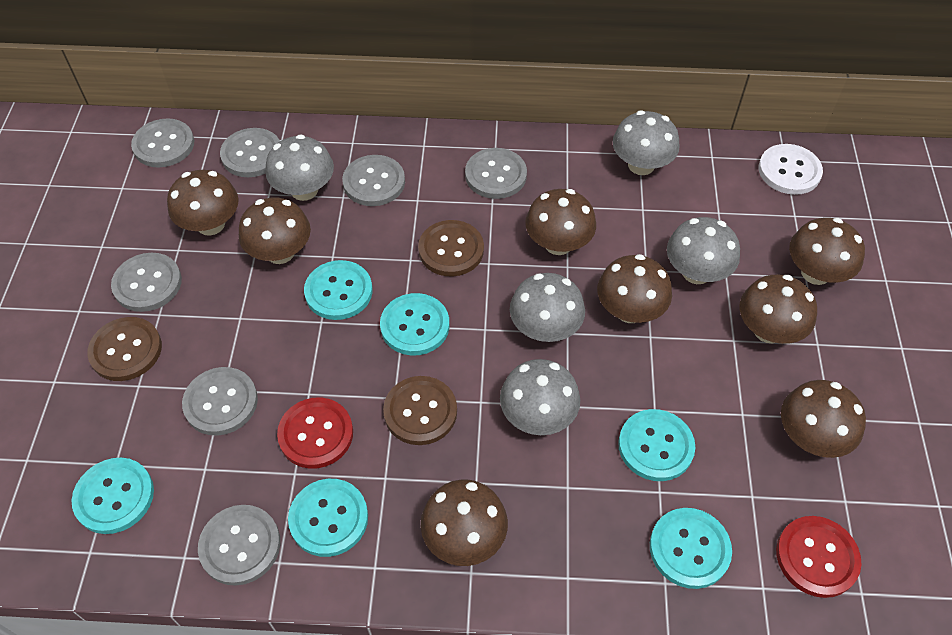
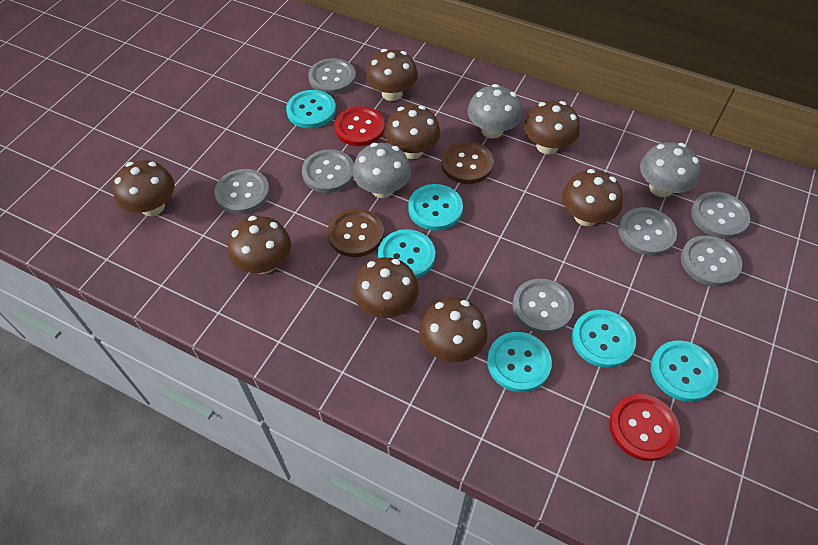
brown button: [87,317,162,381] [383,376,457,445] [418,220,484,277] = 3 -> [327,209,384,257] [441,141,493,184] = 2
grey mushroom: [265,134,334,201] [500,359,580,435] [510,273,585,342] [613,111,680,175] [667,217,740,284] = 5 -> [353,143,411,198] [468,84,522,139] [640,142,701,197] = 3
white button: [758,144,823,195] = 1 -> none = 0

